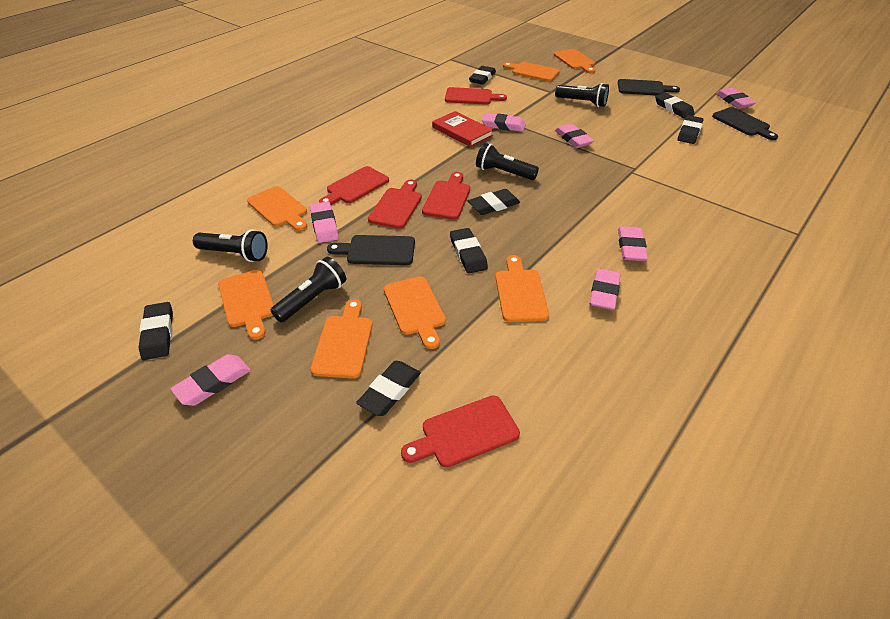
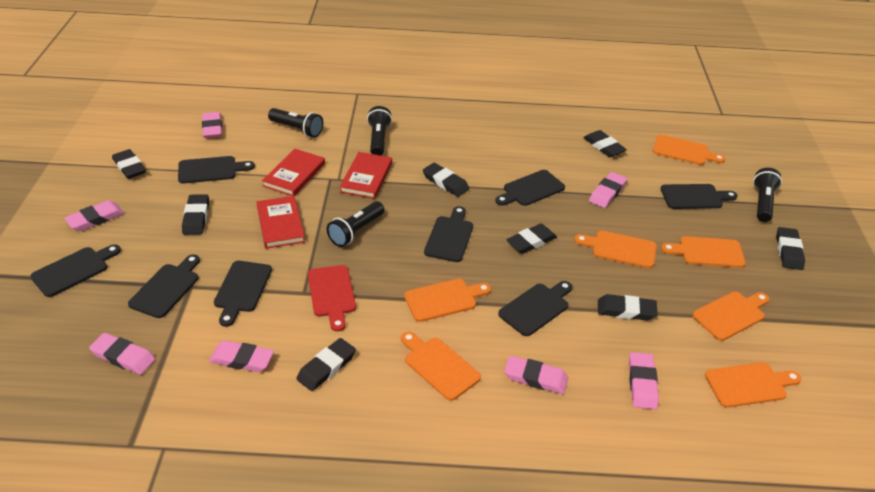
black cutting board: [327,235,415,265] [618,79,680,95] [712,107,778,140] = 3 -> [30,244,121,297] [128,254,200,318] [178,156,255,184] [214,261,272,327] [424,206,473,262] [495,170,565,206] [498,281,572,336] [661,184,738,209] = 8
black eraser: [139,302,173,360] [356,361,421,416] [450,228,488,273] [468,189,520,215] [469,66,496,85] [655,93,695,118] [677,115,703,144] = 7 -> [112,149,146,179] [182,194,209,235] [296,338,356,391] [423,163,469,197] [506,223,557,254] [583,130,627,157] [598,294,658,321] [776,227,805,270] = 8
red book: [432,111,493,147] = 1 -> [256,196,305,249] [262,149,325,196] [340,152,392,199] = 3
red cutting board: [319,166,389,205] [368,180,422,229] [401,395,520,468] [422,172,470,220] [445,87,507,105] = 5 -> [308,265,356,332] = 1

